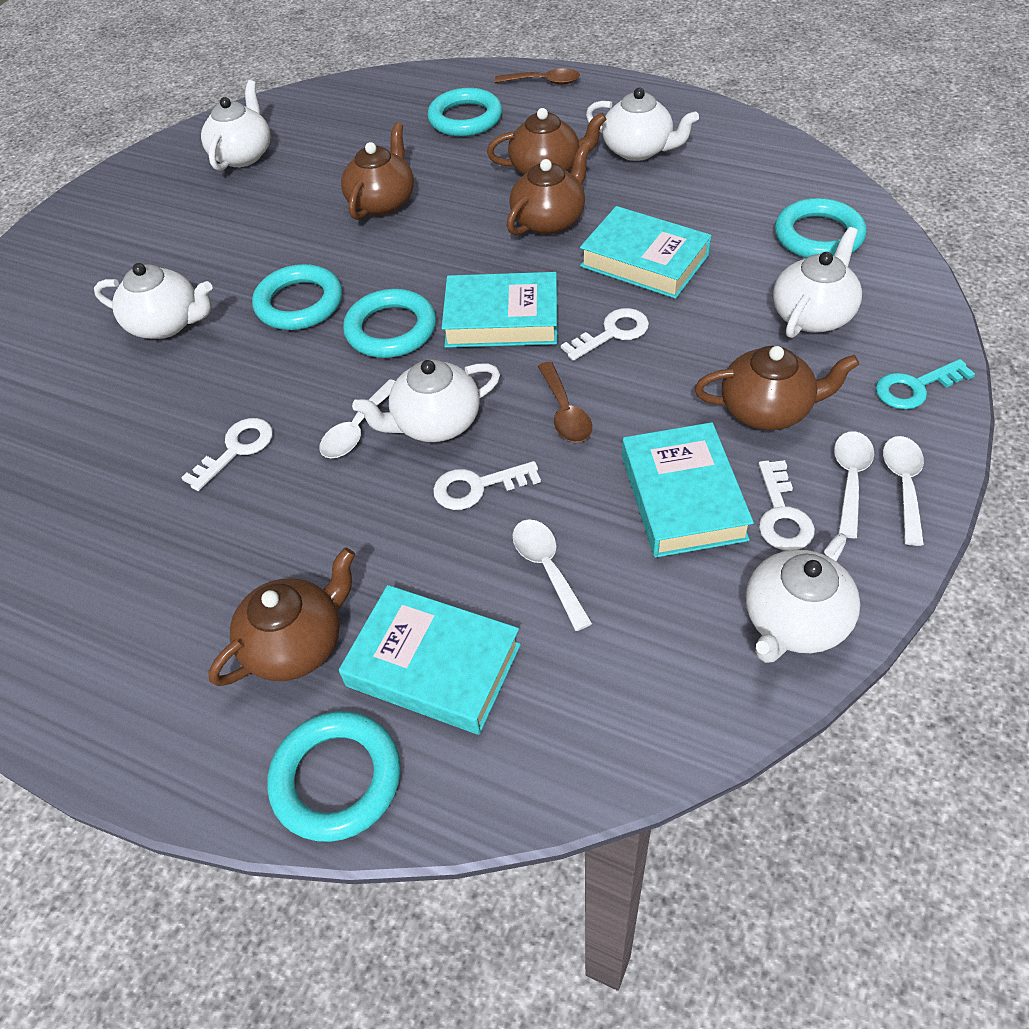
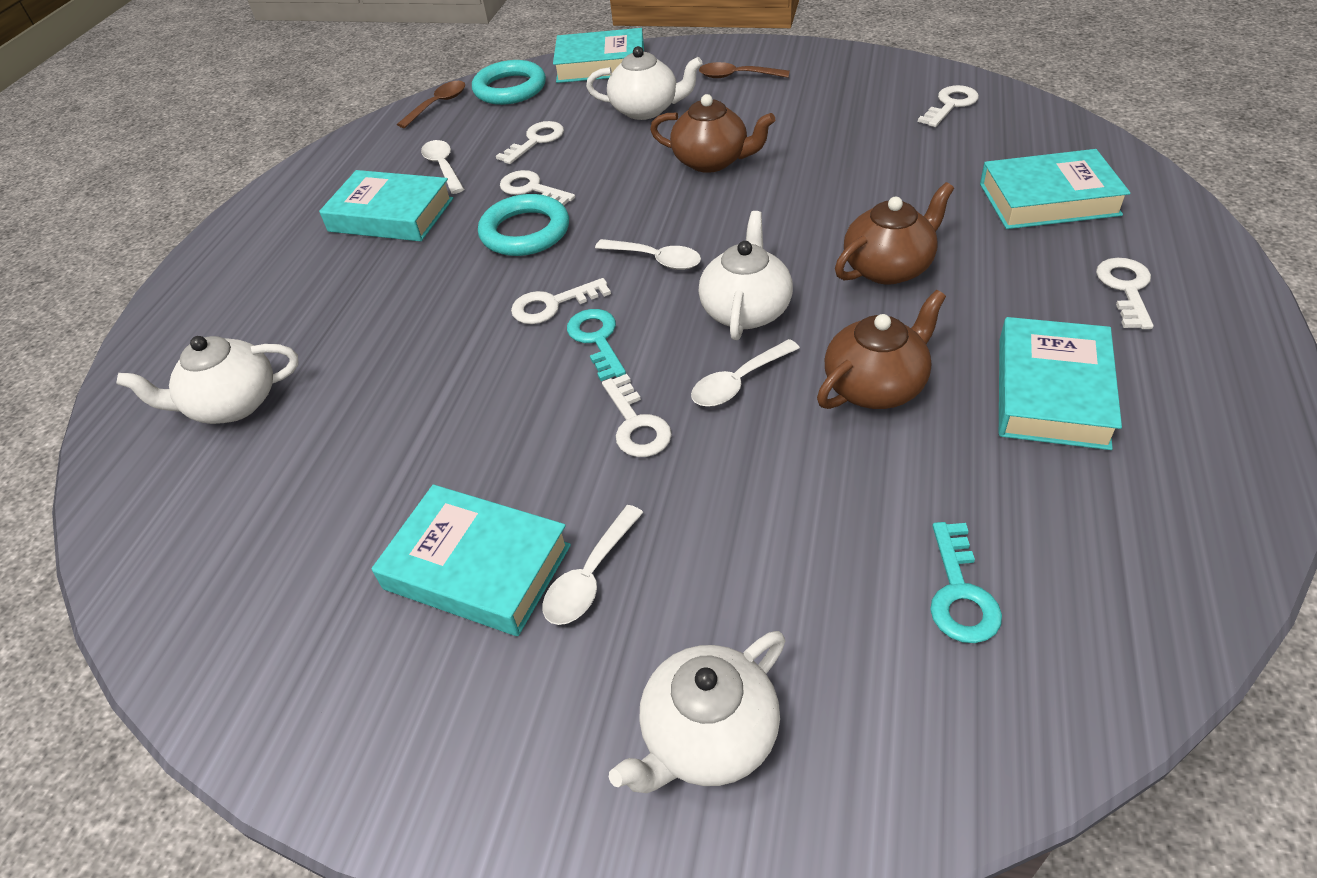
brown teapot: [209,548,355,686] [341,123,414,220] [487,108,607,175] [506,142,590,235] [695,346,859,430] = 5 -> [650,94,775,173] [817,290,946,409] [835,182,954,285] = 3
turquoise book: [339,585,521,735] [442,272,557,348] [580,206,711,299] [622,422,754,558] = 4 -> [319,170,453,241] [372,484,571,636] [553,28,644,83] [980,149,1131,229] [999,317,1122,450] = 5
turquoise key: [876,359,975,410] = 1 -> [567,309,626,381] [930,522,1002,643] = 2
turquoise ring: [252,264,342,330] [267,711,401,842] [343,289,436,358] [428,88,502,137] [775,198,866,258] = 5 -> [472,60,546,105] [478,194,569,256] = 2
white key: [181,418,273,491] [433,461,541,510] [561,308,649,361] [758,460,815,551] = 4 -> [496,121,564,164] [500,170,575,206] [511,278,611,324] [602,374,672,457] [918,85,979,127] [1096,258,1154,329] = 6
white teapot: [94,263,213,339] [201,80,271,171] [352,359,500,442] [586,87,699,161] [746,533,860,663] [773,227,862,338] = 6 -> [116,336,299,424] [586,46,703,120] [609,631,785,793] [699,211,793,340] = 4

